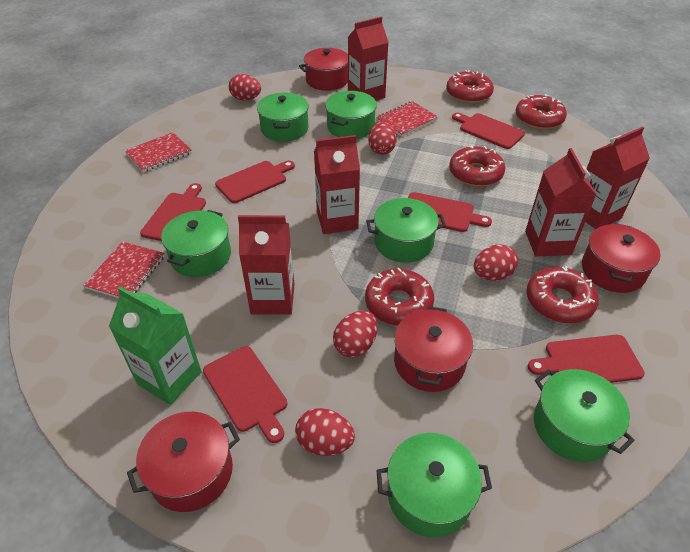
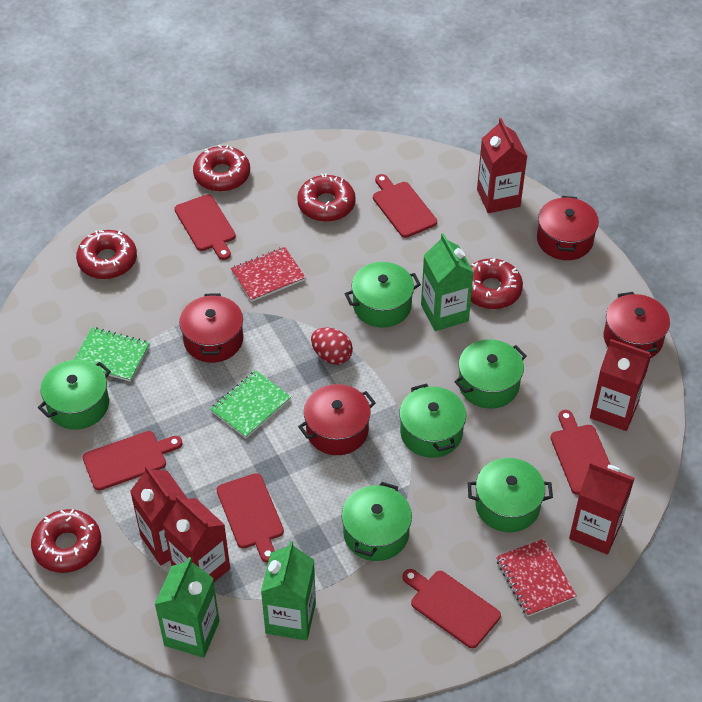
green carton: [109,286,202,405] = 1 -> [155,557,220,658] [261,541,316,641] [421,233,474,331] = 3
green notebook: none = 0 -> [74,327,150,382] [210,370,291,438] = 2
red egg: [229,74,261,101] [295,408,355,456] [333,311,378,357] [368,121,397,155] [474,245,518,281] = 5 -> [311,328,353,365] = 1
red notebook: [83,242,164,298] [125,132,192,173] [376,101,438,137] = 3 -> [231,247,306,302] [496,539,577,617] = 2

